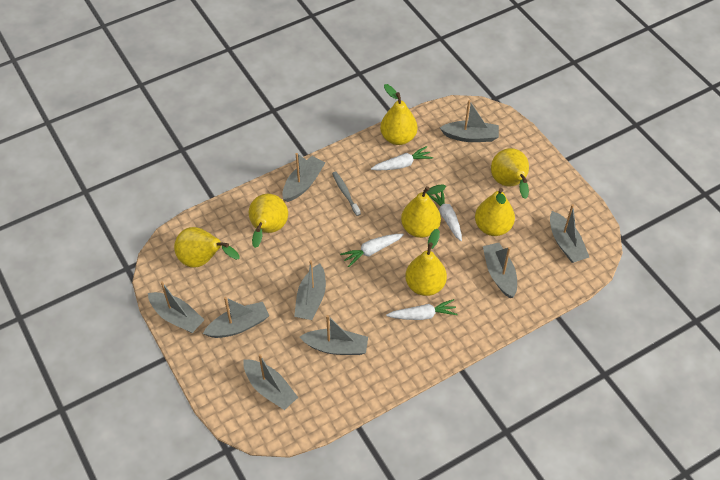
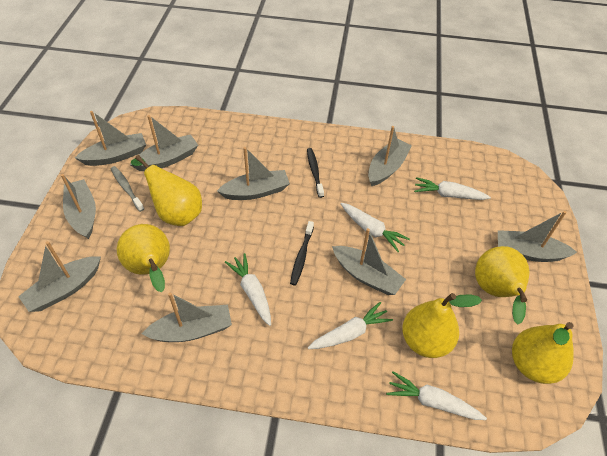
black toothbrush: none = 0 -> [290,221,314,286] [307,148,324,198] = 2
white carrot: [340,234,404,267] [371,146,433,171] [386,299,458,320] [428,191,462,241] = 4 -> [225,253,271,326] [308,302,393,349] [341,203,410,252] [386,371,487,420] [414,177,491,200] = 5
yellow pear: [174,227,240,268] [249,194,288,248] [380,84,417,145] [401,185,446,238] [405,229,447,296] [475,188,515,236] [491,148,529,199] = 7 -> [117,224,170,292] [131,155,202,226] [402,293,482,358] [475,246,529,325] [512,322,573,384] = 5

